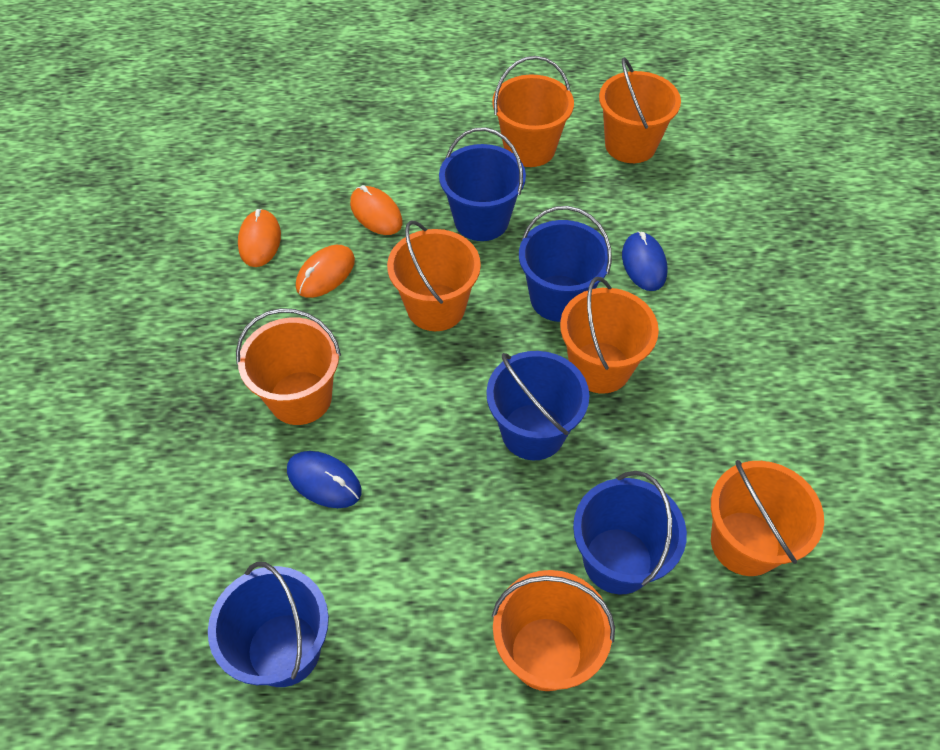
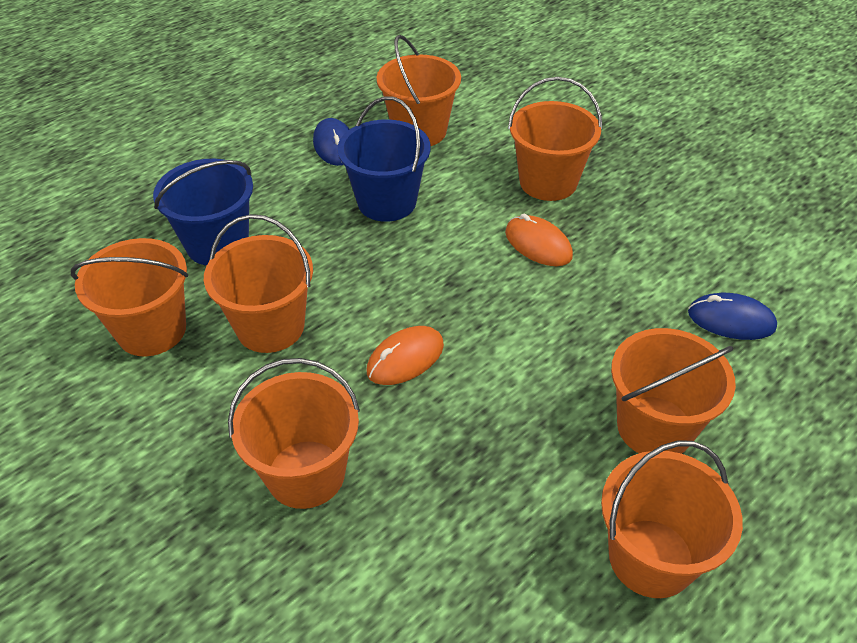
blue bucket: [208,562,329,687] [439,127,526,241] [486,351,589,460] [519,206,612,322] [573,471,687,595] = 5 -> [153,159,253,265] [337,96,430,222] = 2
orange mouse: [238,209,281,267] [296,245,355,298] [350,185,403,235] = 3 -> [367,326,444,385] [505,214,573,266] = 2

